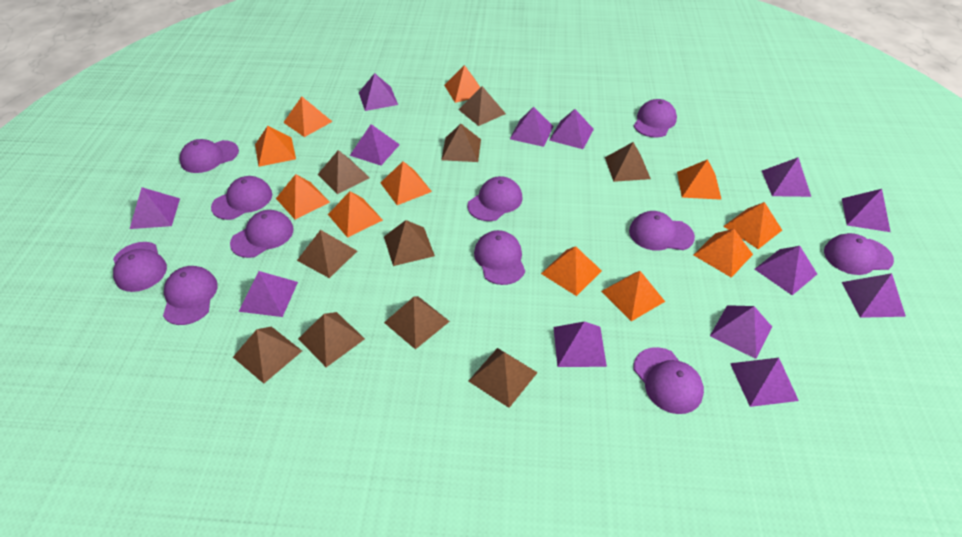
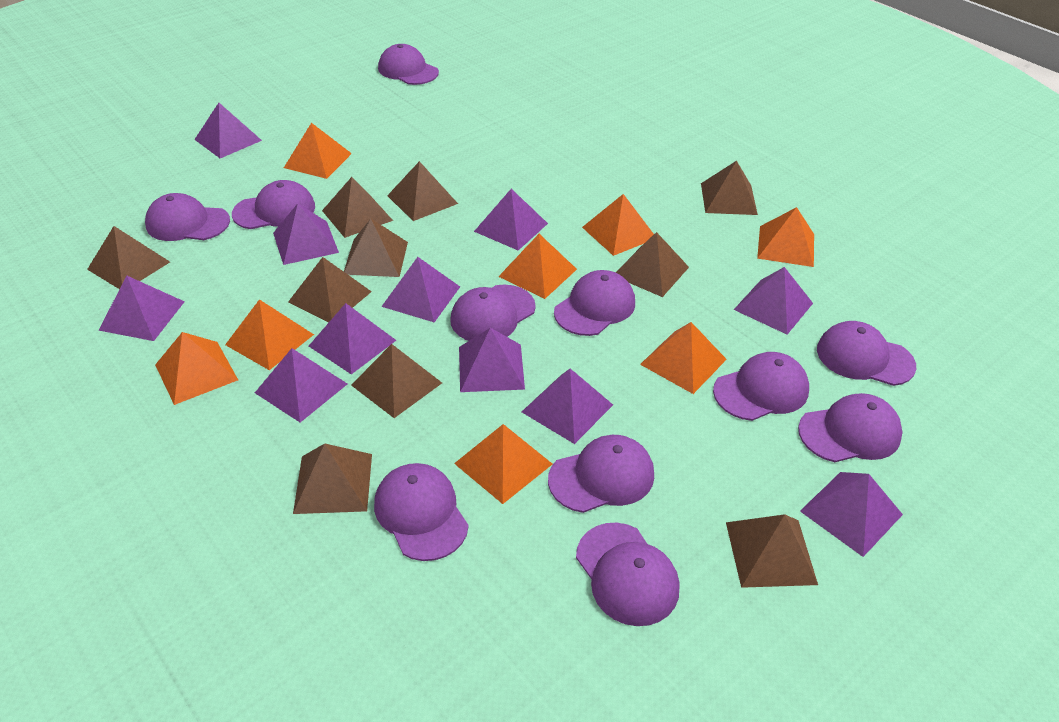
orange pyramid: [255,126,296,167] [276,174,330,220] [283,96,333,137] [328,191,383,238] [381,161,432,205] [444,65,481,103] [541,246,602,296] [601,271,665,321] [677,159,722,200] [694,229,753,278] [723,202,782,249] = 11 -> [155,332,238,405] [225,299,314,370] [284,123,352,179] [454,424,552,504] [498,234,577,299] [582,194,654,256] [640,322,727,394] [757,207,814,267] = 8
purple pyramid: [130,187,180,229] [239,271,298,317] [350,124,400,165] [359,73,398,111] [510,107,554,147] [549,109,594,149] [553,321,607,367] [710,305,772,359] [730,358,799,407] [755,246,817,295] [762,157,811,197] [842,189,891,232] [842,273,906,318] = 13 -> [98,276,185,341] [194,103,262,158] [255,348,347,422] [273,203,339,265] [309,303,396,374] [381,257,460,322] [459,328,525,392] [474,189,548,250] [522,369,613,444] [734,267,813,335] [800,472,903,557] = 11

